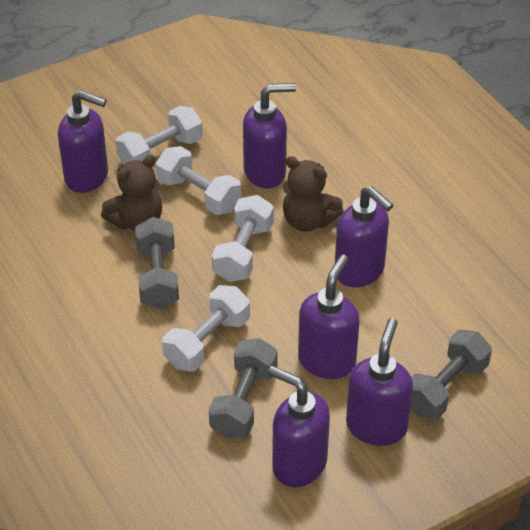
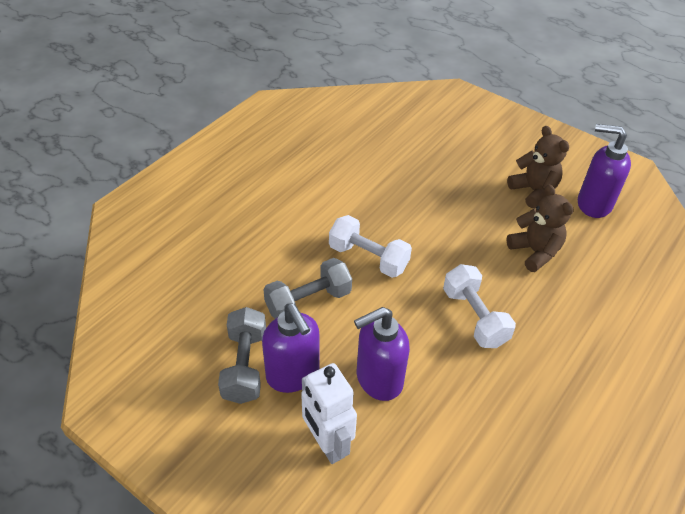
grey dumbbell: [135,217,179,309] [209,338,278,438] [410,330,492,419] = 3 -> [218,307,266,404] [263,258,352,319] = 2
purple soap dispenser: [58,90,108,193] [243,83,296,189] [268,366,330,487] [298,255,360,379] [335,186,393,287] [346,318,413,446] = 6 -> [262,303,319,393] [354,307,410,401] [578,124,631,218] = 3
white dumbbell: [116,106,203,164] [156,146,241,215] [162,285,250,372] [212,195,274,282] = 4 -> [329,215,412,278] [443,264,516,348] = 2
white robot: none = 0 -> [301,363,357,464] = 1

